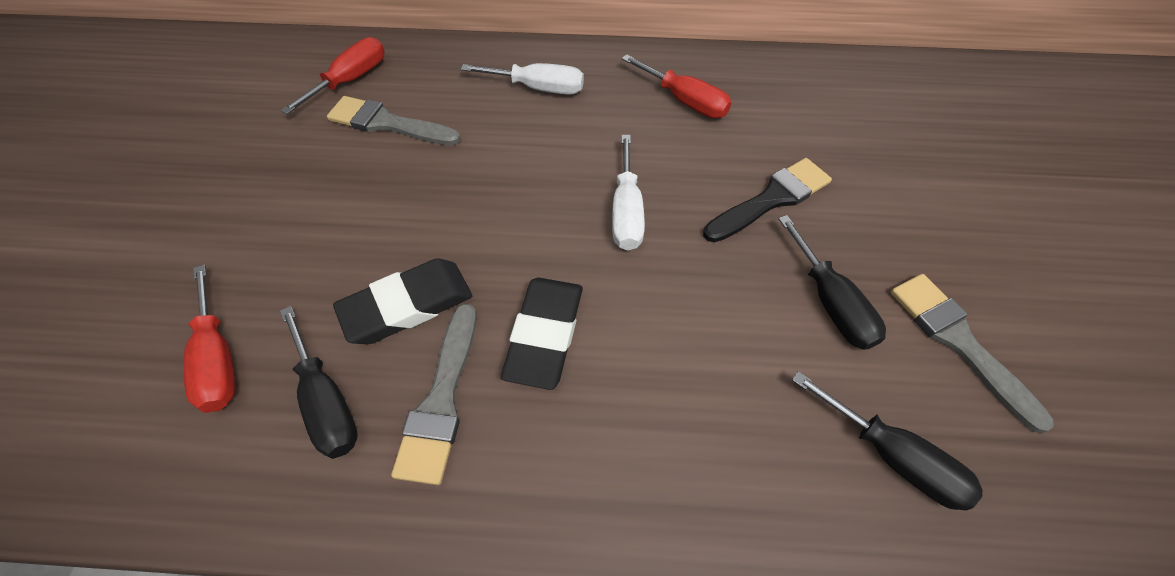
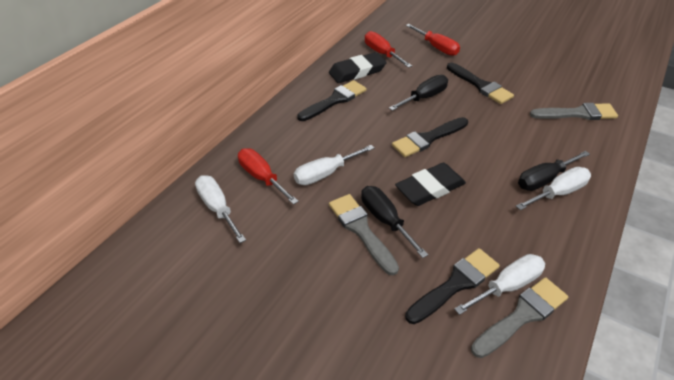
black brush: [703,158,832,242] = 1 -> [297,80,367,121] [392,117,468,157] [405,248,500,324] [447,63,514,104] = 4
white screwdriver: [461,63,584,95] [612,135,645,251] = 2 -> [195,175,246,243] [294,145,375,185] [454,254,545,315] [516,167,591,210] = 4

